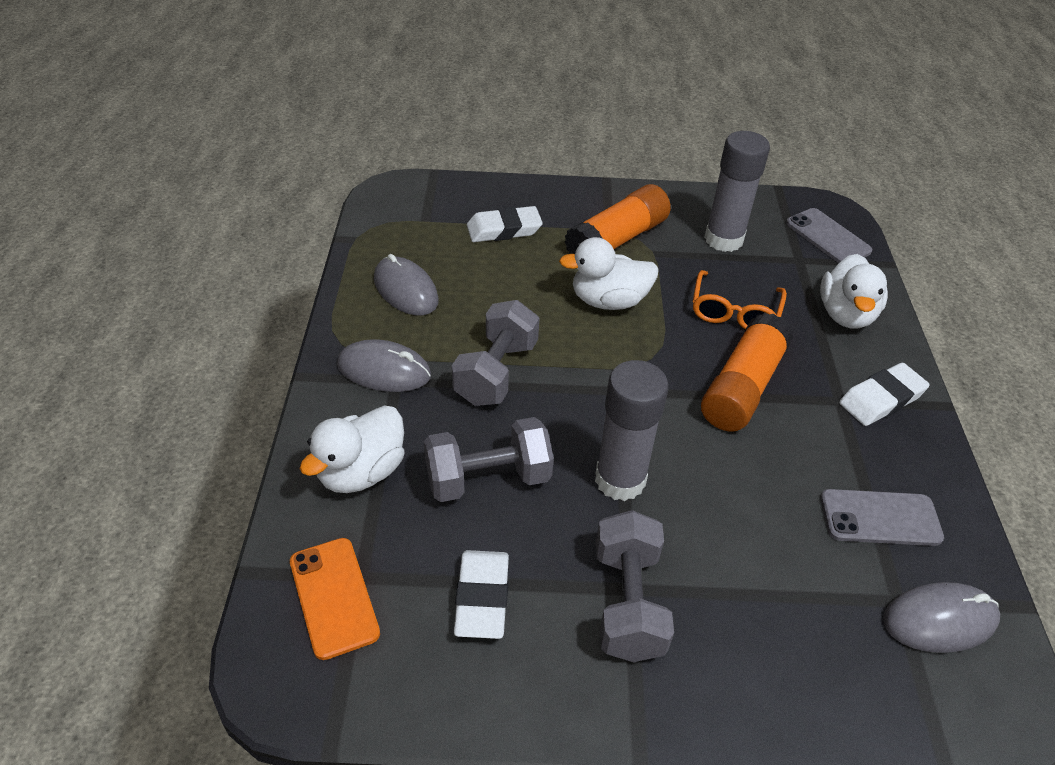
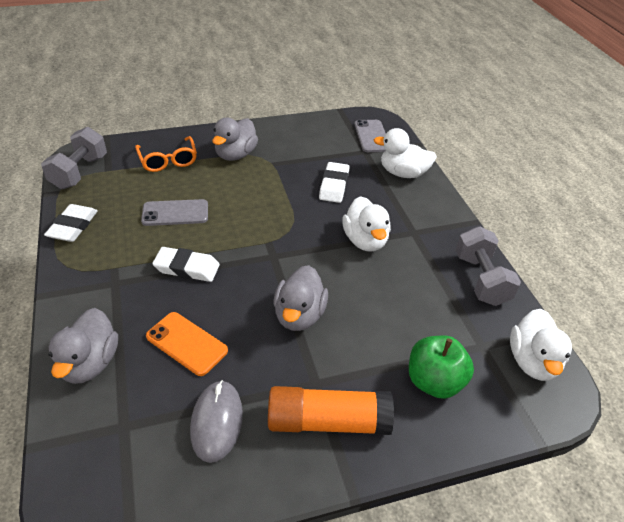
green apple: none = 0 -> [409,335,474,399] = 1
grey duck: none = 0 -> [49,308,118,384] [212,118,258,161] [273,265,328,331] = 3
grey dumbbell: [424,417,554,502] [452,300,540,406] [596,510,674,662] = 3 -> [41,127,107,189] [456,226,521,306] = 2
grey glue stick: [595,360,669,501] [704,131,770,252] = 2 -> none = 0
grey mouse: [337,339,431,392] [374,254,439,315] [883,582,1000,653] = 3 -> [190,380,243,463] = 1
orange glue stick: [565,184,671,254] [701,313,793,432] = 2 -> [268,386,394,435] = 1

